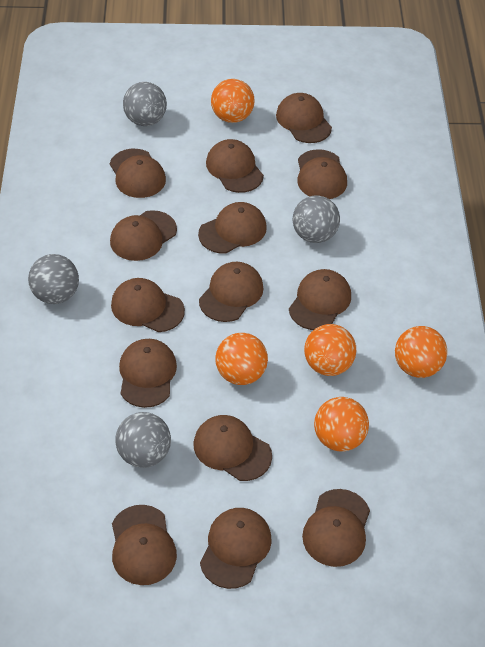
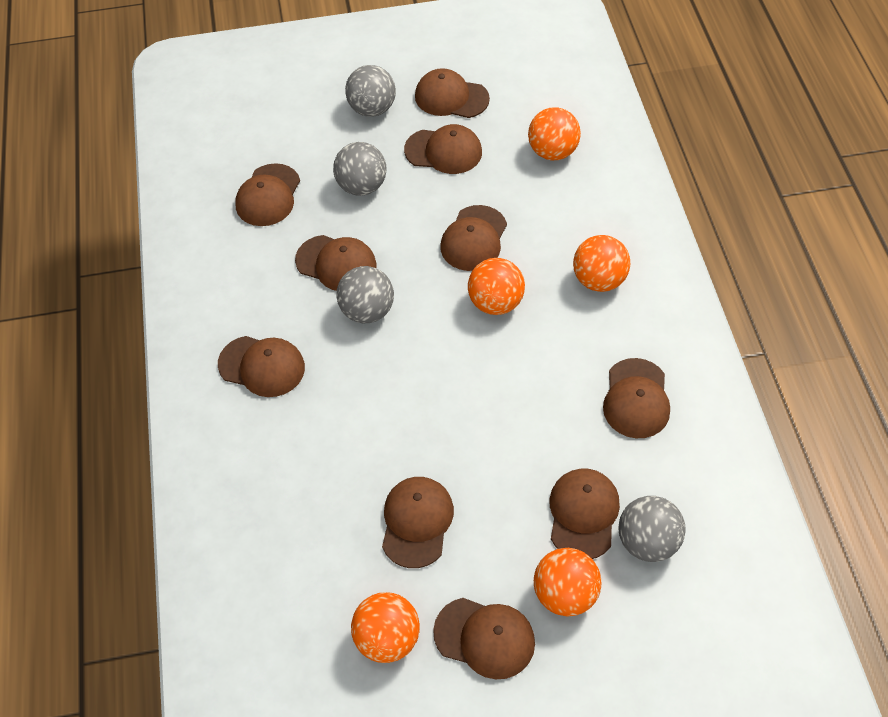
brown cap: [110,149,166,198] [110,210,177,261] [111,278,185,332] [112,505,177,585] [119,339,177,408] [194,415,272,481] [198,202,267,254] [199,262,263,322] [200,508,272,589] [206,139,264,193] [276,93,332,143] [289,269,351,330] [297,149,347,199] [302,489,370,567] = 14 -> [218,336,305,397] [235,163,300,226] [295,235,377,291] [382,477,454,568] [404,124,482,174] [415,68,490,118] [433,598,535,679] [440,205,507,271] [549,469,620,559] [603,358,670,438] = 10

